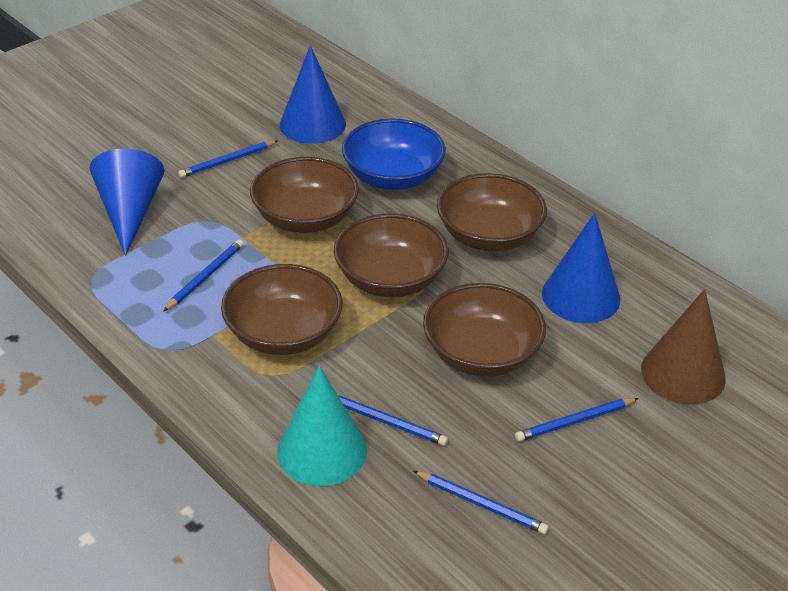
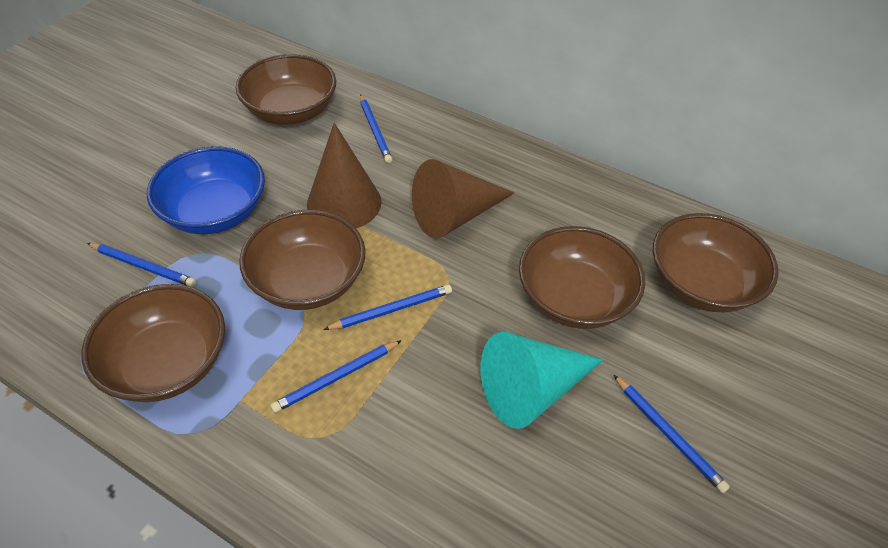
blue cone: [90,149,165,256] [280,45,346,144] [542,213,620,323] = 3 -> none = 0
brown cone: [641,289,726,404] = 1 -> [307,123,382,228] [412,159,514,239] = 2

